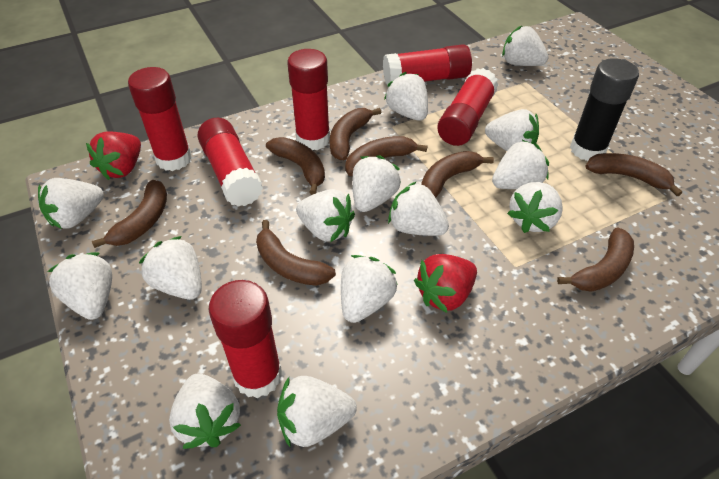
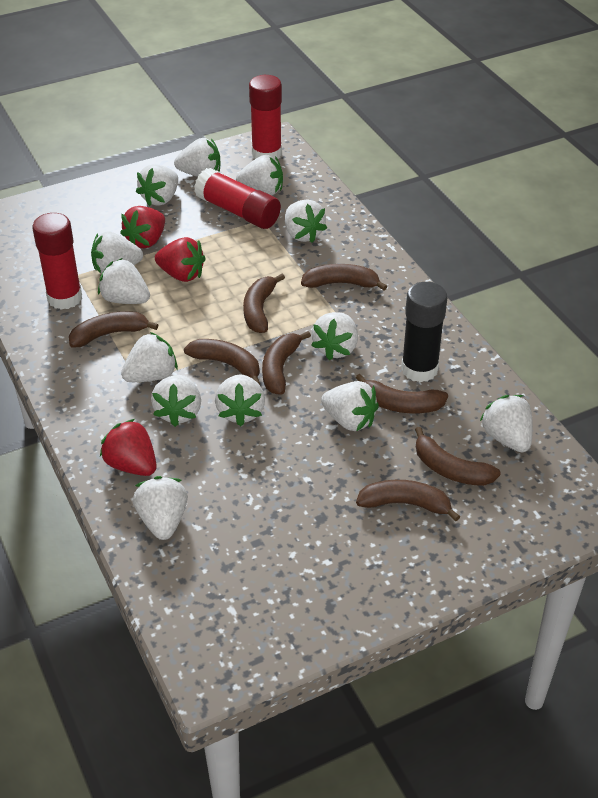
red glue stick: [128,67,192,171] [198,118,263,206] [209,280,282,398] [287,49,330,150] [383,44,472,85] [437,68,498,146] = 6 -> [32,213,82,310] [194,168,281,229] [249,75,282,159] = 3
red strawberry: [86,131,141,180] [414,254,477,313] = 2 -> [100,419,157,476] [120,206,165,248] [155,237,206,282] = 3
white strawberry: [38,178,104,229] [47,252,112,320] [139,236,202,300] [169,373,241,449] [277,376,357,447] [296,189,355,242] [341,255,398,323] [352,155,401,212] [384,72,428,121] [388,181,449,236] [485,109,539,151] [492,140,549,189] [502,26,549,66] [507,182,563,233] = 14 -> [91,231,143,274] [98,258,150,304] [121,332,178,382] [133,476,188,540] [136,164,178,206] [151,375,201,427] [174,138,221,177] [215,374,265,426] [236,155,283,195] [285,200,327,243] [311,312,358,361] [321,381,379,431] [480,395,533,452] = 13

